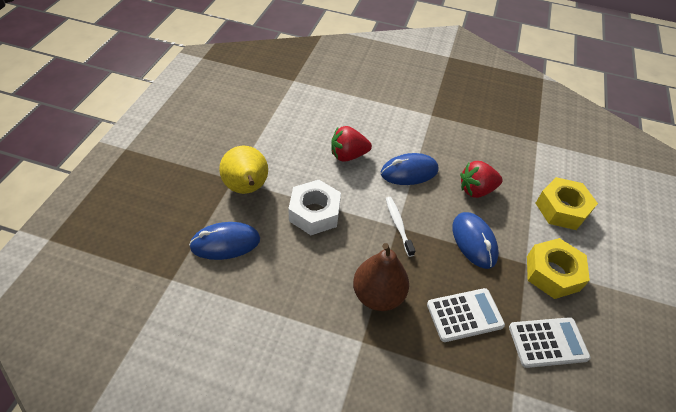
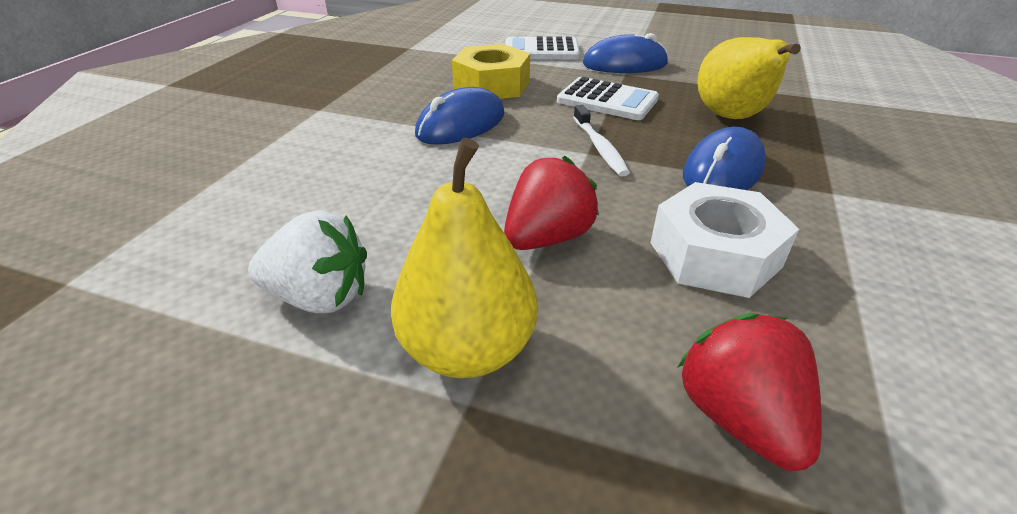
brown pear: [353,243,409,311] = 1 -> none = 0
white strawberry: none = 0 -> [248,211,367,313] = 1
yellow nut: [527,238,590,299] [536,177,598,230] = 2 -> [452,44,530,99] = 1
yellow pear: [219,146,268,194] = 1 -> [391,138,537,378] [697,37,801,119] = 2

